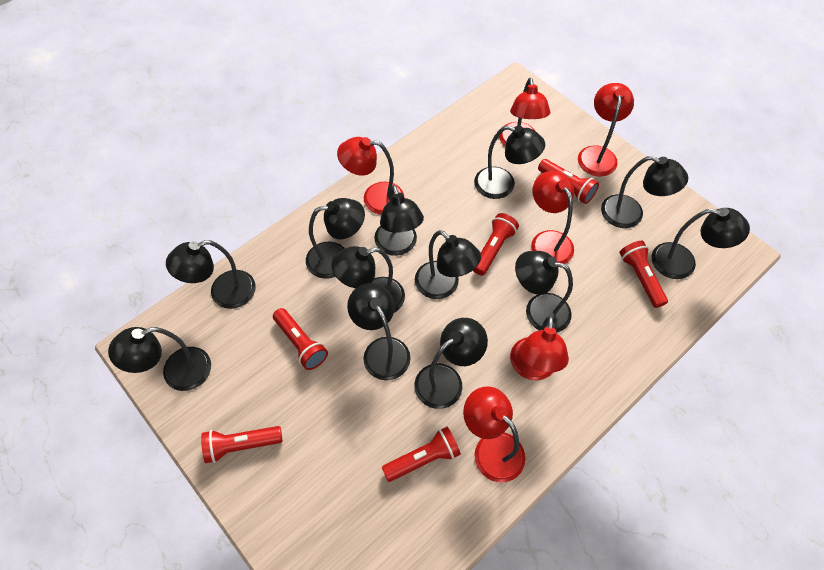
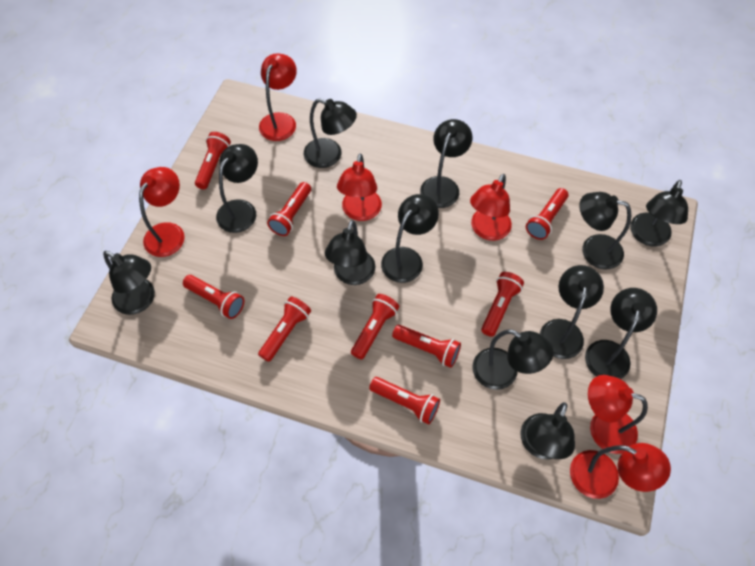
red flashlight: [201,426,282,463] [273,308,328,370] [382,427,461,482] [473,213,519,276] [538,159,599,204] [619,241,668,308] = 6 -> [183,275,244,319] [195,132,231,189] [258,297,311,362] [267,182,311,236] [351,294,399,360] [369,377,440,424] [392,325,461,368] [481,272,524,337] [526,188,568,240] = 9

